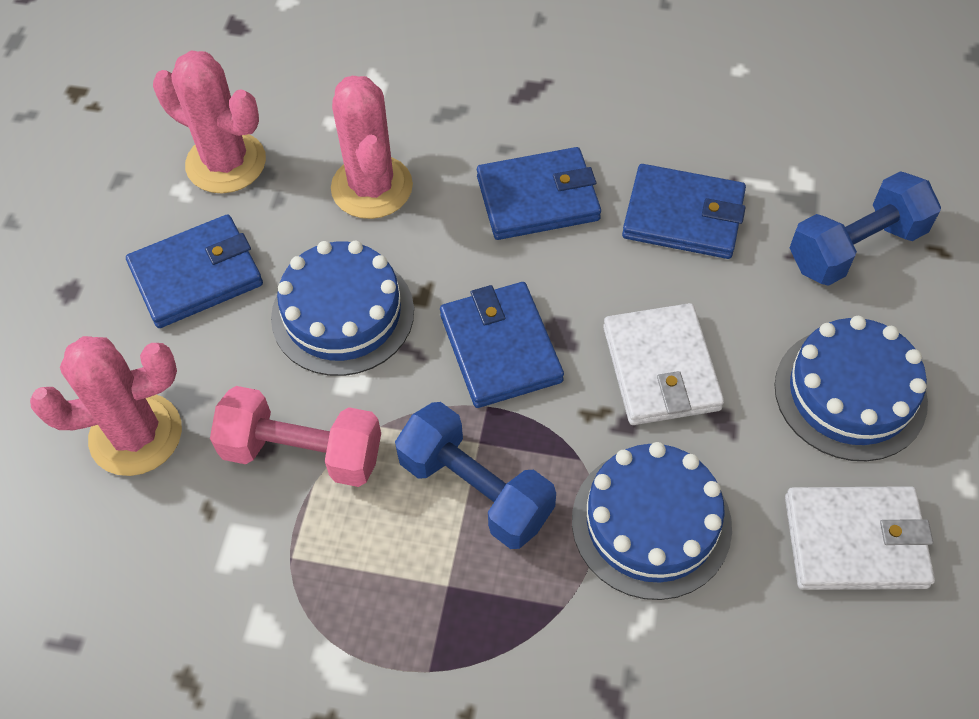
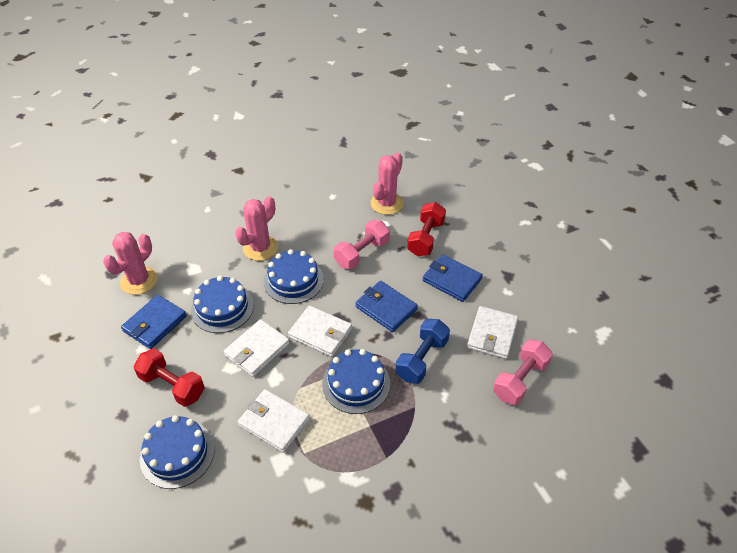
blue cake: [271,241,414,376] [572,442,732,600] [775,316,928,461] = 3 -> [140,415,215,489] [191,276,254,333] [264,249,324,304] [322,349,390,414] = 4
blue dumbbell: [395,402,556,549] [790,171,941,286] = 2 -> [395,319,450,384] = 1
blue wallet: [126,214,263,328] [440,282,564,408] [477,147,601,240] [622,164,746,259] = 4 -> [121,295,187,349] [355,281,418,332] [423,254,483,302] = 3
pink dumbbell: [210,386,381,487] = 1 -> [334,220,390,269] [493,340,553,405] = 2
red dumbbell: none = 0 -> [133,348,205,407] [407,202,446,256] = 2
white wallet: [603,303,724,425] [785,486,935,590] = 2 -> [224,319,290,377] [238,389,310,453] [288,305,352,357] [467,306,518,359] = 4

